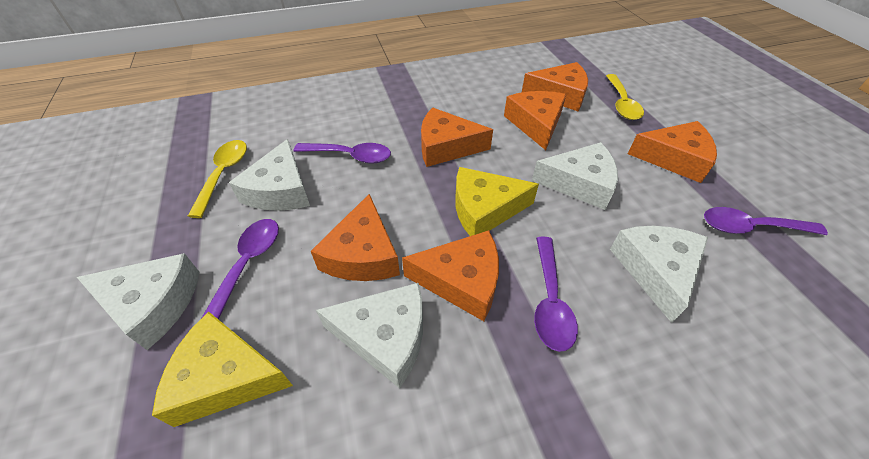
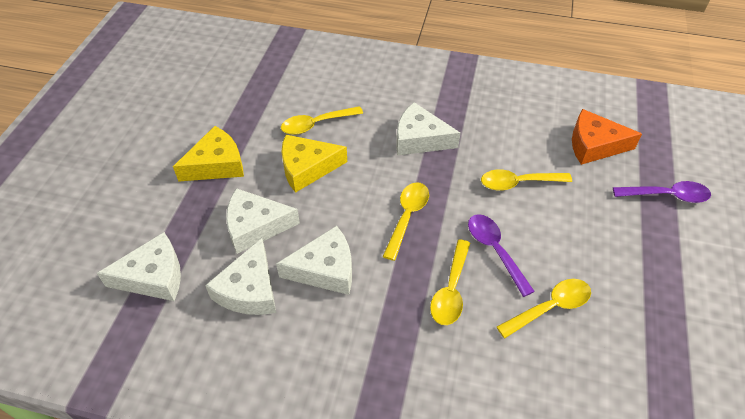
orange cheese: [311,194,400,281] [402,230,499,321] [421,108,493,167] [504,91,567,150] [522,62,588,111] [628,121,717,183] = 6 -> [572,109,642,165] = 1
purple spoon: [202,219,279,320] [294,143,391,164] [534,236,578,352] [704,207,828,235] = 4 -> [468,214,535,297] [613,181,711,203] = 2
yellow spoon: [188,140,247,218] [606,74,644,120] = 2 -> [281,106,363,135] [383,182,429,261] [430,239,470,325] [481,169,572,191] [497,279,591,338] = 5

